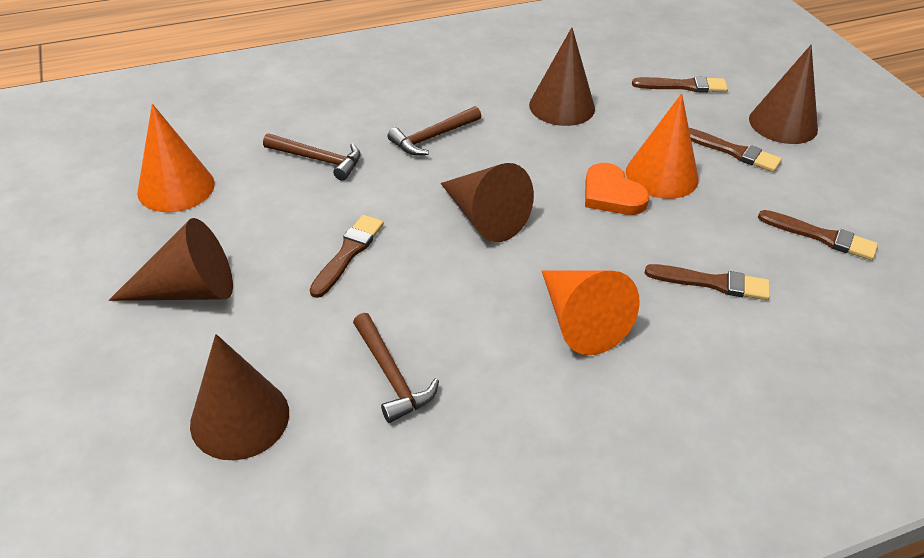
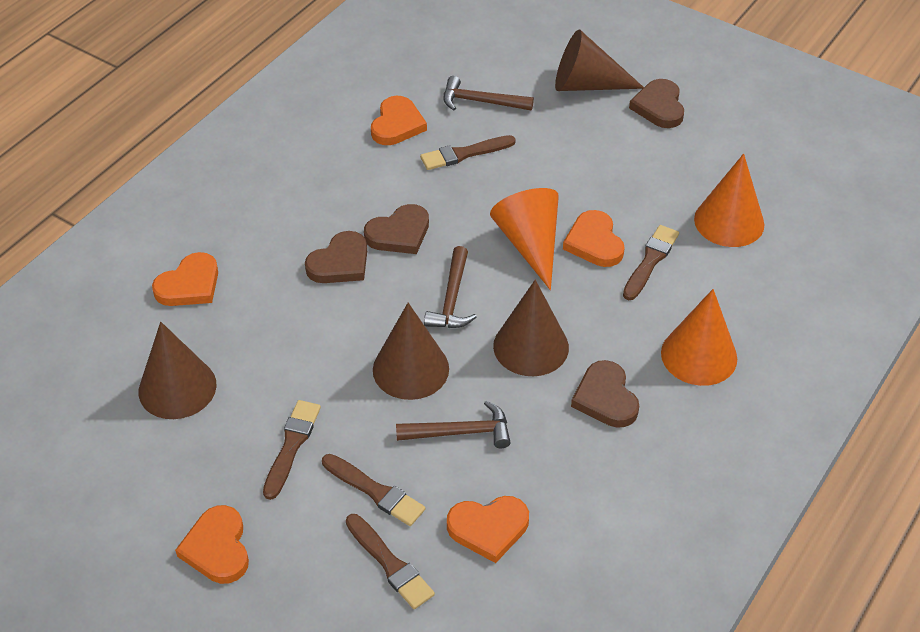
brown cone: [109,218,233,301] [190,334,289,460] [441,163,534,242] [529,27,595,126] [749,45,818,144] = 5 -> [139,322,217,419] [373,303,449,400] [493,280,569,376] [555,29,644,91] = 4
brown heart: none = 0 -> [305,231,367,283] [364,204,429,254] [571,360,639,428] [629,79,684,128] = 4
orange heart: [585,163,650,215] = 1 -> [152,252,218,306] [175,505,249,584] [371,96,427,145] [447,496,529,563] [563,210,625,267] = 5

